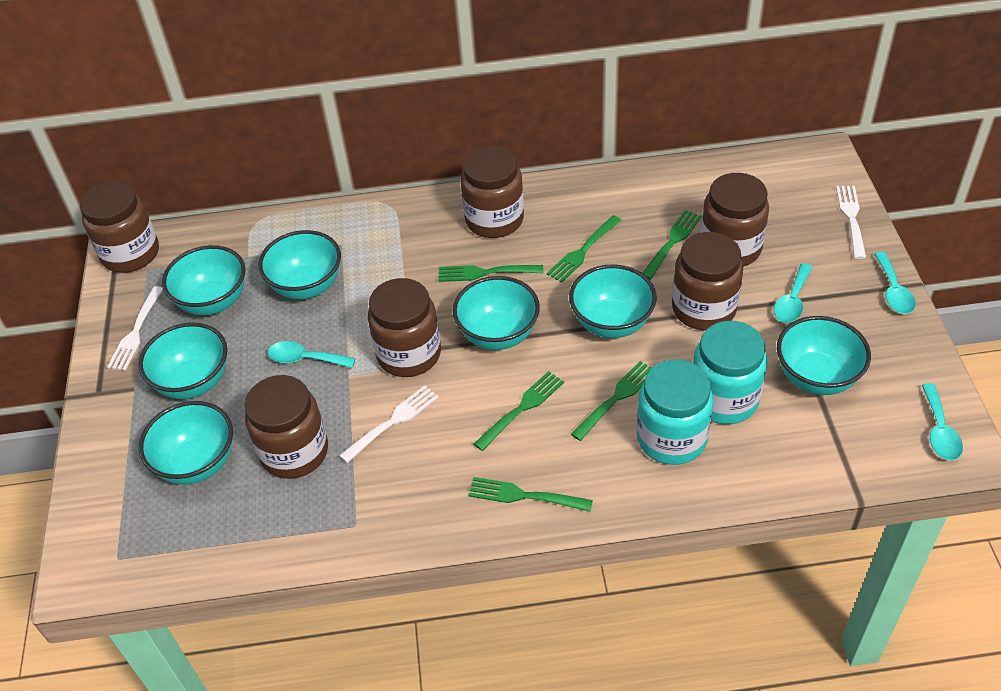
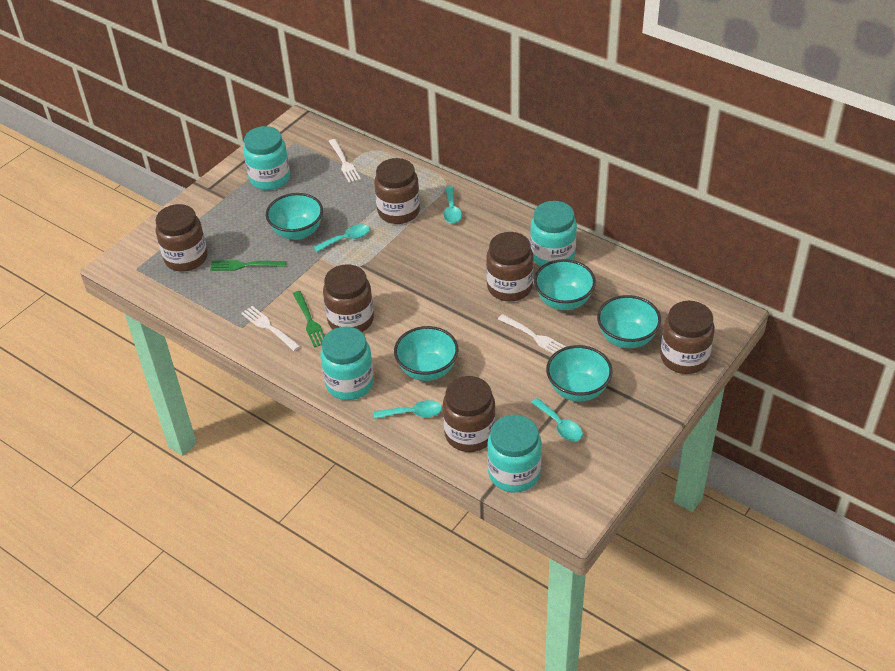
green fork: [438,265,543,282] [468,477,593,512] [474,371,564,451] [547,215,621,283] [571,361,651,441] [643,210,702,280] = 6 -> [210,260,286,271] [293,291,325,347] = 2
turquoise bowl: [139,323,227,399] [139,401,233,485] [162,245,246,315] [258,230,341,299] [453,276,540,350] [569,264,657,338] [777,316,871,395] = 7 -> [266,193,323,240] [394,326,458,381] [534,259,596,310] [546,345,612,402] [597,295,661,348] = 5
turquoise jar: [636,359,713,465] [693,321,767,424] = 2 -> [243,126,290,190] [320,327,374,400] [487,414,542,493] [530,201,577,266] = 4

